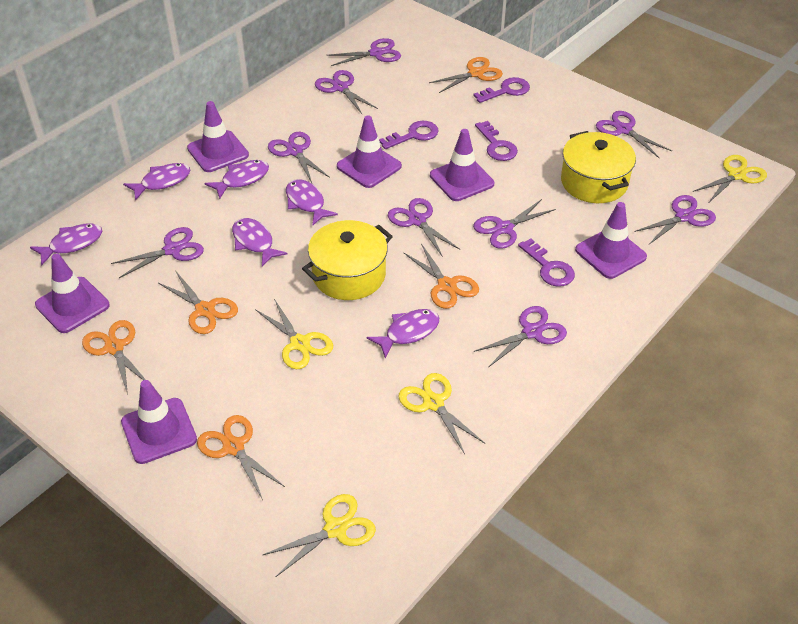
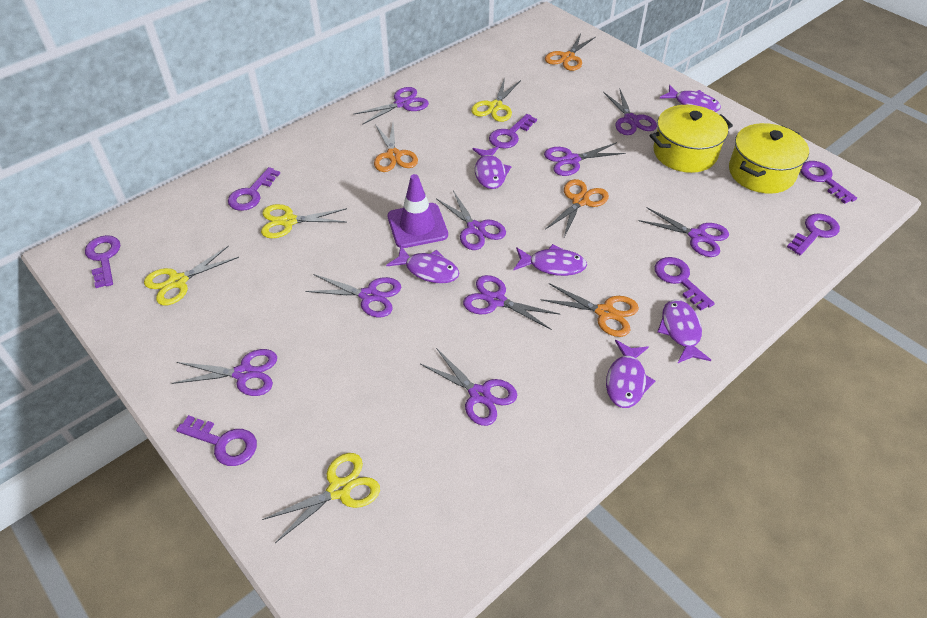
orange scissors: [82,320,146,395] [158,270,238,334] [197,415,285,500] [403,243,479,309] [429,57,503,93] = 5 -> [374,123,418,172] [541,283,639,337] [545,34,595,71] [545,179,609,237] = 4
purple key: [379,121,439,149] [473,77,530,103] [475,121,518,161] [518,238,575,287] = 4 -> [85,235,120,288] [176,415,257,466] [228,167,280,211] [489,114,537,148] [655,257,715,311] [787,213,840,255] [800,161,857,204] = 7
purple traffic cone: [35,254,110,333] [121,380,197,464] [187,101,249,172] [337,116,402,188] [430,129,494,201] [575,202,647,279] = 6 -> [388,174,448,248] = 1

